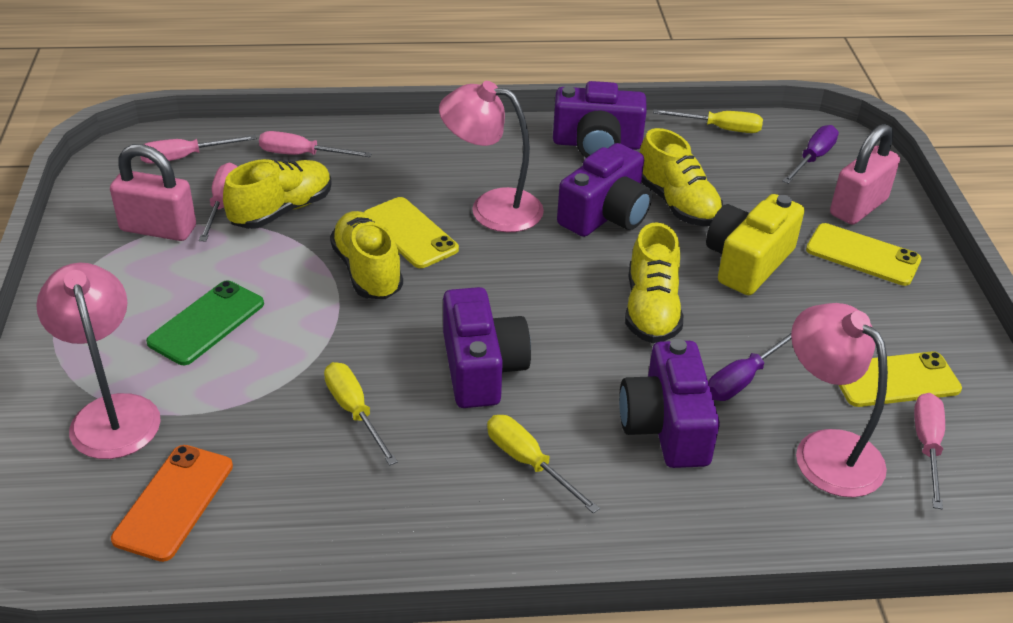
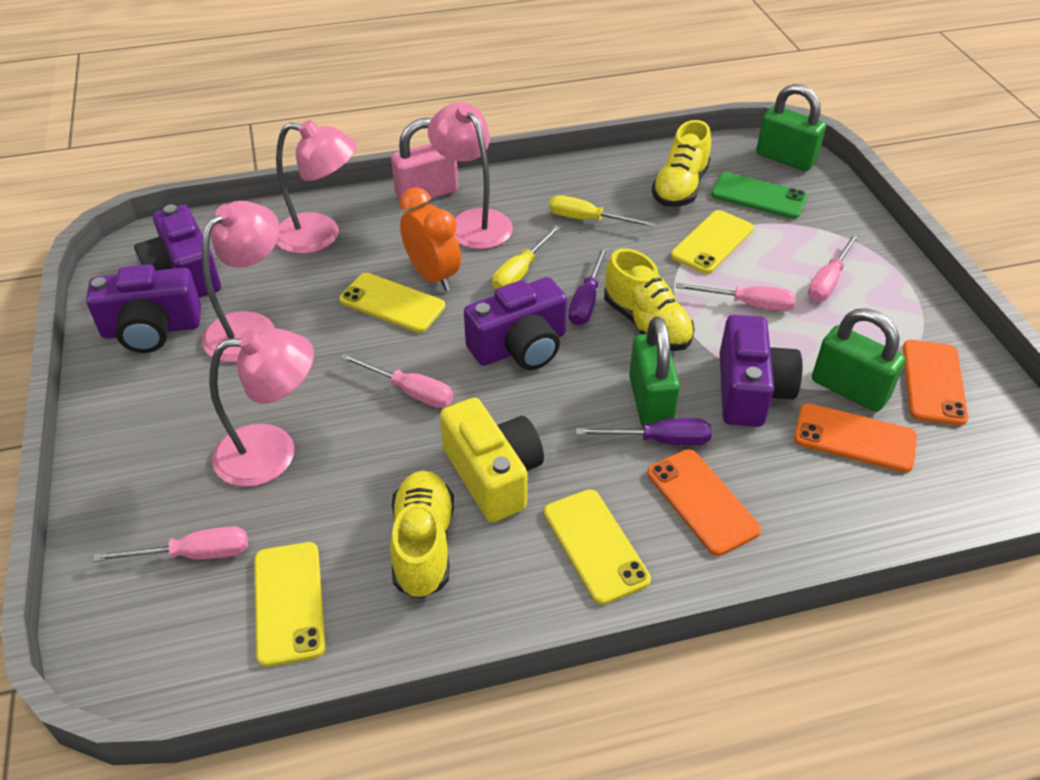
green padlock: none = 0 -> [629,316,680,426] [756,84,826,171] [812,308,905,412] = 3
orange clock: none = 0 -> [400,187,461,291] = 1
orange phone: [111,445,233,562] = 1 -> [647,449,761,556] [794,403,917,472] [903,340,968,425] = 3
pink lamp: [36,263,161,459] [439,81,544,232] [791,303,888,497] = 3 -> [202,201,280,362] [209,328,314,487] [276,120,357,254] [428,102,513,249] = 4
pink padlock: [110,144,196,241] [830,124,900,225] = 2 -> [391,118,458,200] = 1
yellow phone: [364,197,459,268] [806,223,921,286] [839,352,962,407] = 3 -> [254,542,326,667] [339,273,445,333] [544,489,651,605] [671,210,754,274] = 4
yellow screwdriver: [324,362,398,466] [487,415,600,513] [653,109,763,133] = 3 -> [493,225,561,289] [549,195,655,227] = 2
yellow shoe: [223,159,332,229] [330,211,403,299] [625,222,683,343] [640,128,723,226] = 4 -> [390,471,454,599] [604,248,695,351] [651,120,711,207] = 3

